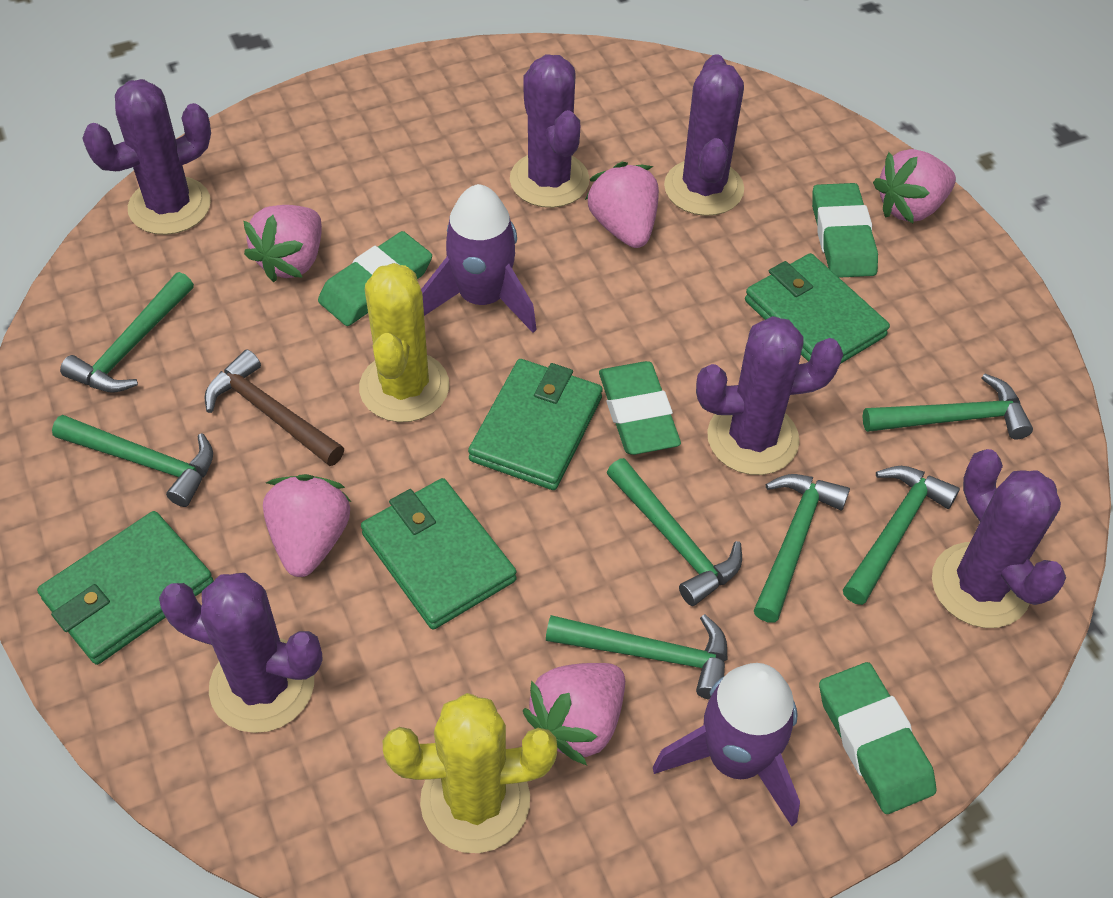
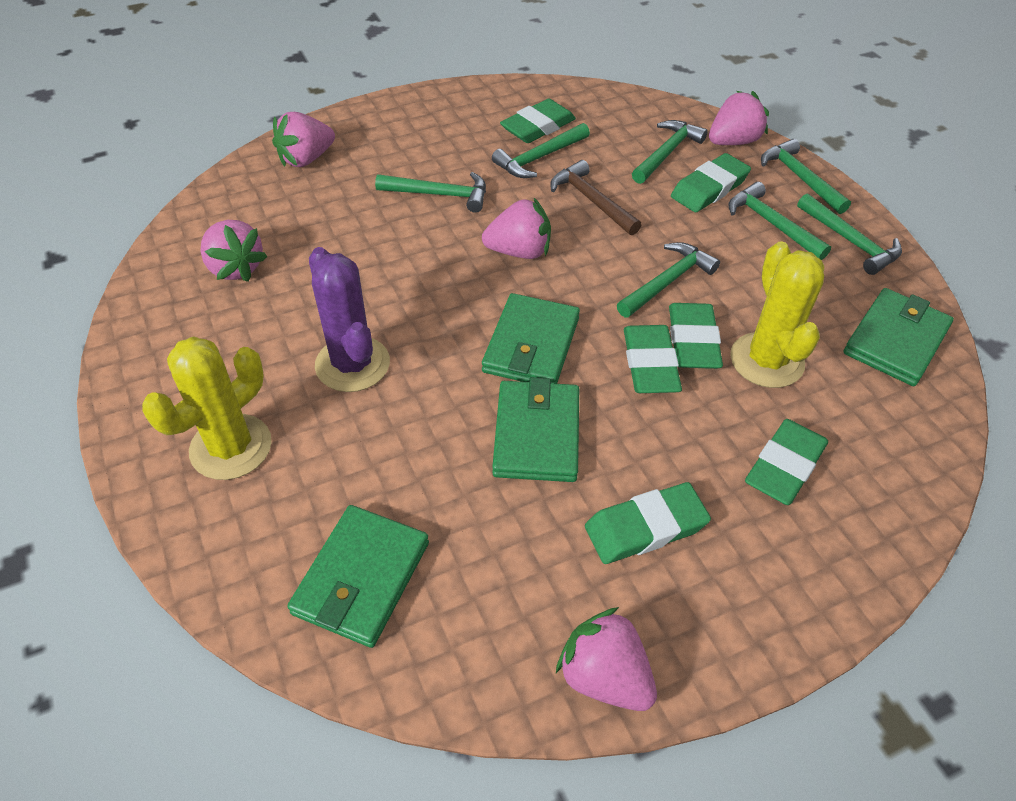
green eraser: [318,231,432,326] [599,361,681,455] [812,183,878,278] [819,662,937,814] = 4 -> [500,99,576,143] [585,482,711,564] [624,325,682,393] [669,303,723,369] [671,153,751,212] [745,419,828,505] = 6
purple cactus: [82,79,211,235] [159,573,323,733] [510,54,589,208] [664,54,744,216] [696,316,843,475] [932,449,1066,628] = 6 -> [309,247,390,392] = 1
purple rocket: [421,184,537,333] [653,663,800,826] = 2 -> none = 0

